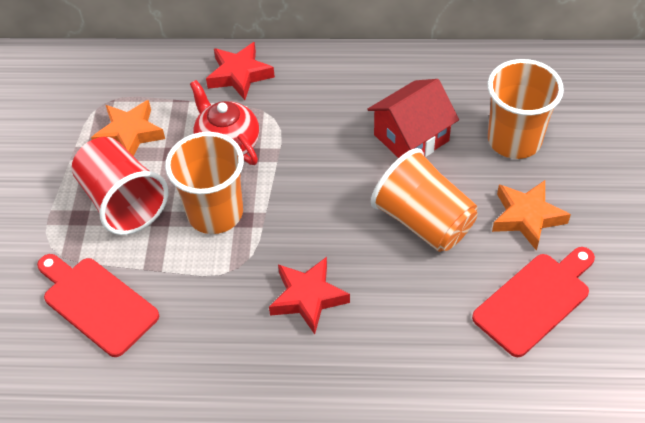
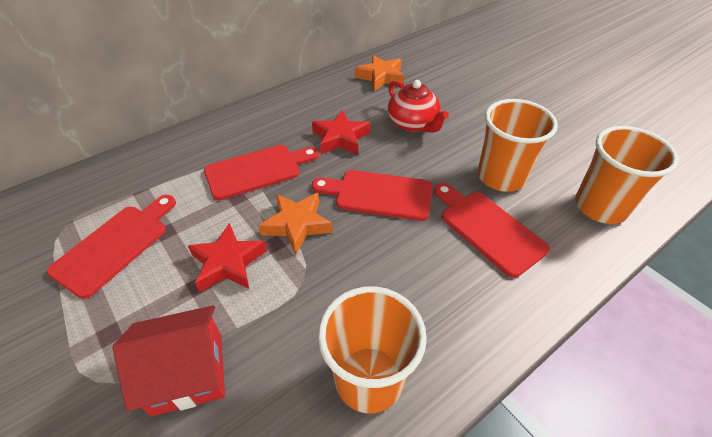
red cup: [72,137,168,235] = 1 -> none = 0
red cutting board: [37,254,159,357] [472,247,595,357] = 2 -> [47,195,176,299] [204,145,319,200] [312,170,433,221] [434,183,550,278] = 4

